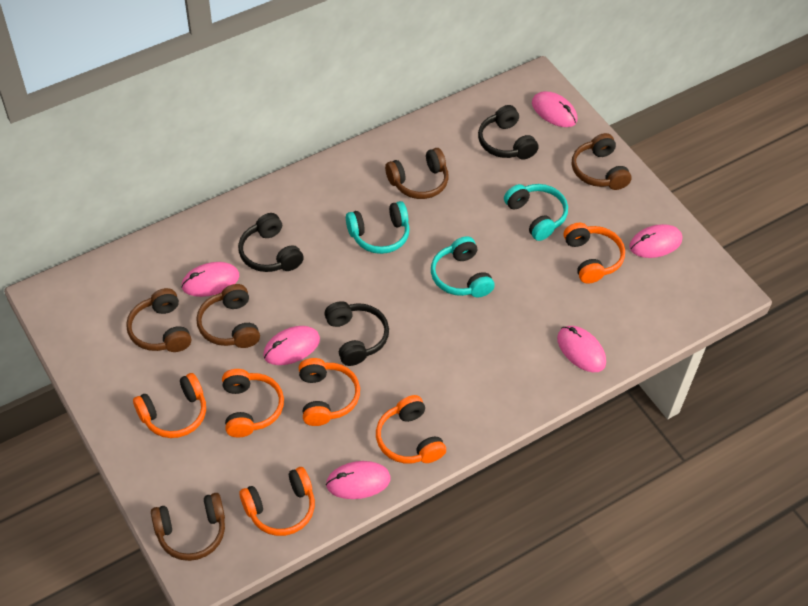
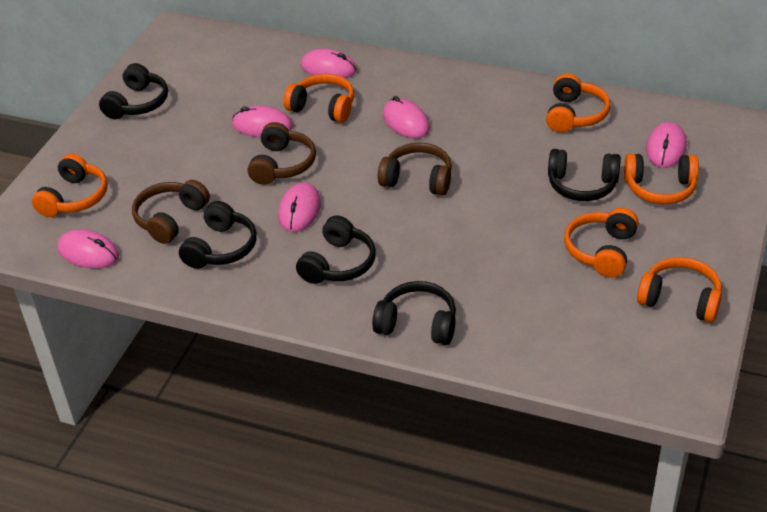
black headphones: [238,213,304,272] [325,301,389,366] [478,105,539,159] = 3 -> [99,63,168,119] [179,201,257,269] [296,215,376,284] [372,281,456,345] [548,149,621,201] = 5
brown headphones: [126,288,191,352] [151,493,225,561] [196,284,260,348] [385,148,449,199] [572,133,632,190] = 5 -> [132,180,210,244] [248,122,316,184] [378,143,452,195] = 3
turquoise headphones: [346,201,410,254] [431,236,495,297] [504,184,568,241] = 3 -> none = 0

